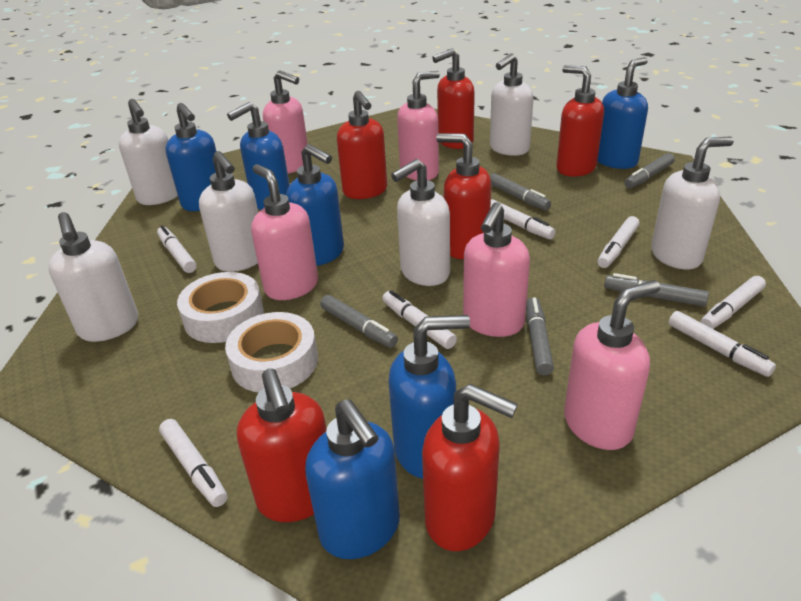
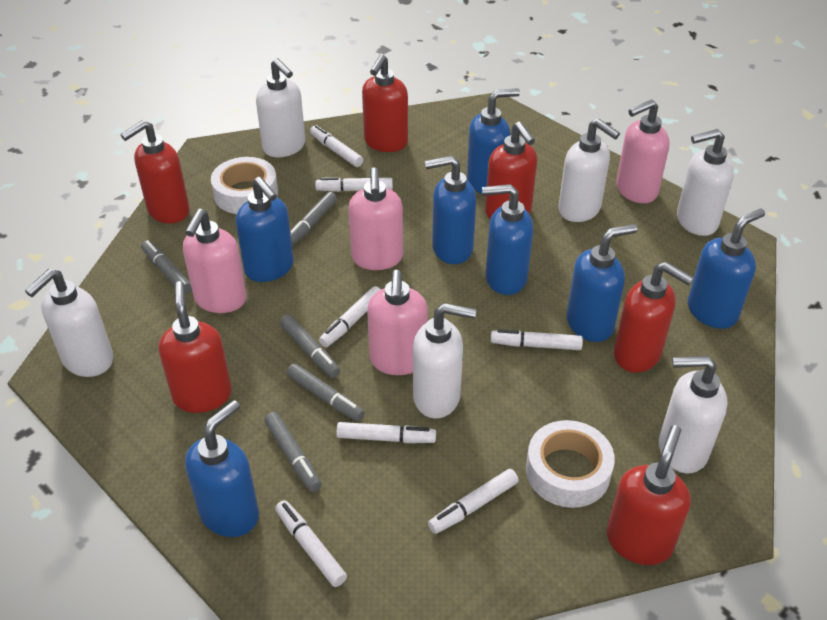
blue soap dispenser: [166,103,216,211] [227,102,290,210] [286,144,344,266] [305,399,400,559] [388,315,470,479] [597,57,648,169] = 6 -> [185,400,259,537] [236,177,294,282] [425,156,476,264] [467,88,520,194] [482,184,533,295] [566,224,637,342] [688,208,765,329] = 7
pink soap dispenser: [251,164,318,300] [263,70,308,173] [397,71,440,180] [463,202,530,337] [564,280,660,450] = 5 -> [183,209,247,313] [348,167,403,270] [367,270,428,375] [616,99,669,203] = 4

